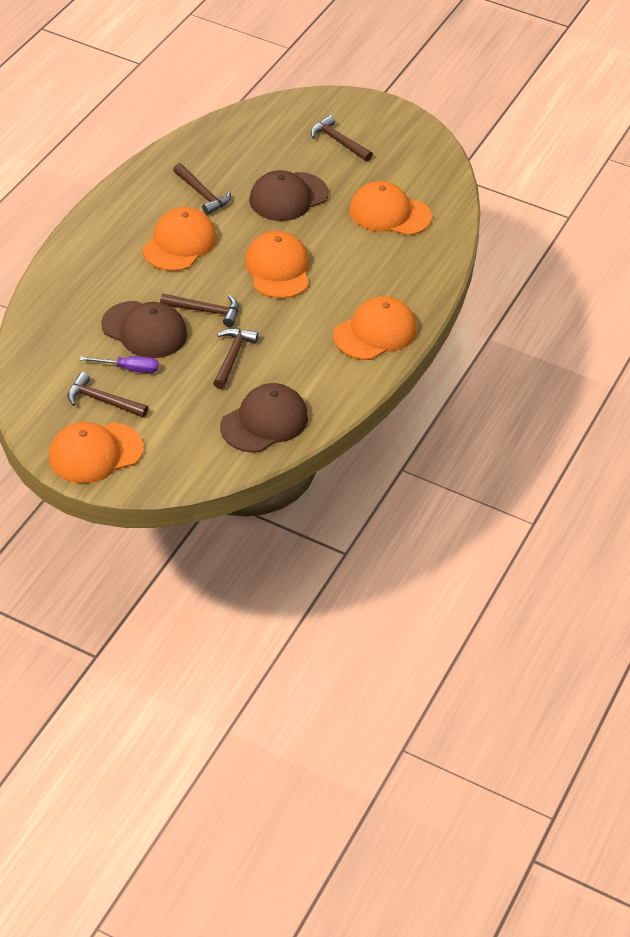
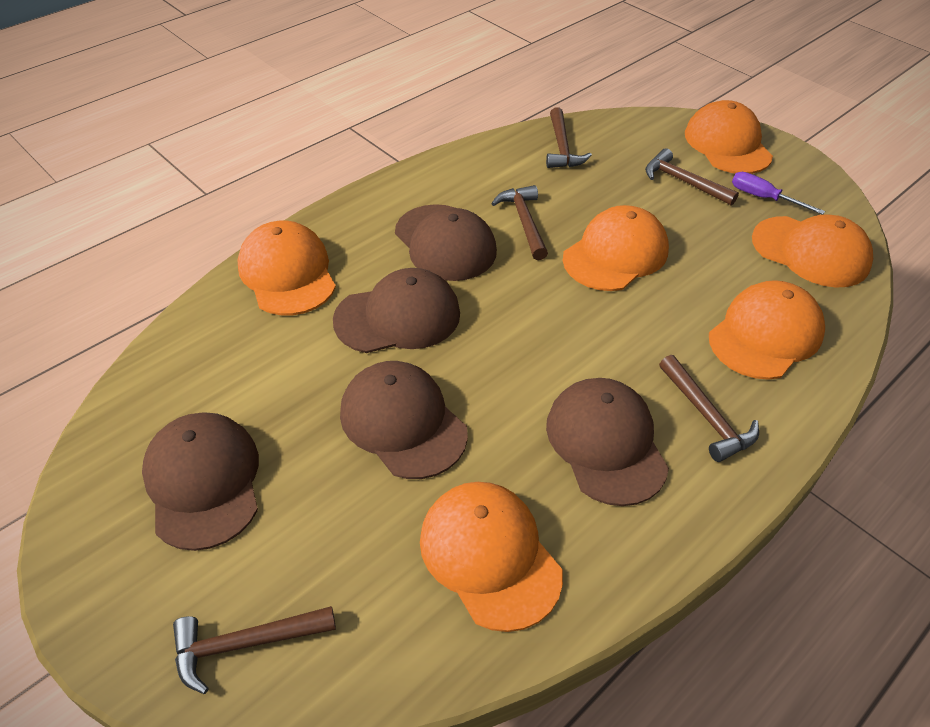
brown cap: [101,301,187,358] [220,383,308,453] [249,170,329,221] = 3 -> [142,412,259,551] [333,268,460,353] [340,361,468,479] [395,204,497,281] [546,378,669,506] = 5
orange cap: [49,422,143,483] [142,207,217,271] [245,231,309,299] [333,296,417,360] [349,181,432,236] = 5 -> [237,221,336,315] [420,482,563,632] [563,205,669,291] [685,100,773,174] [709,280,825,380] [752,214,873,288] = 6

